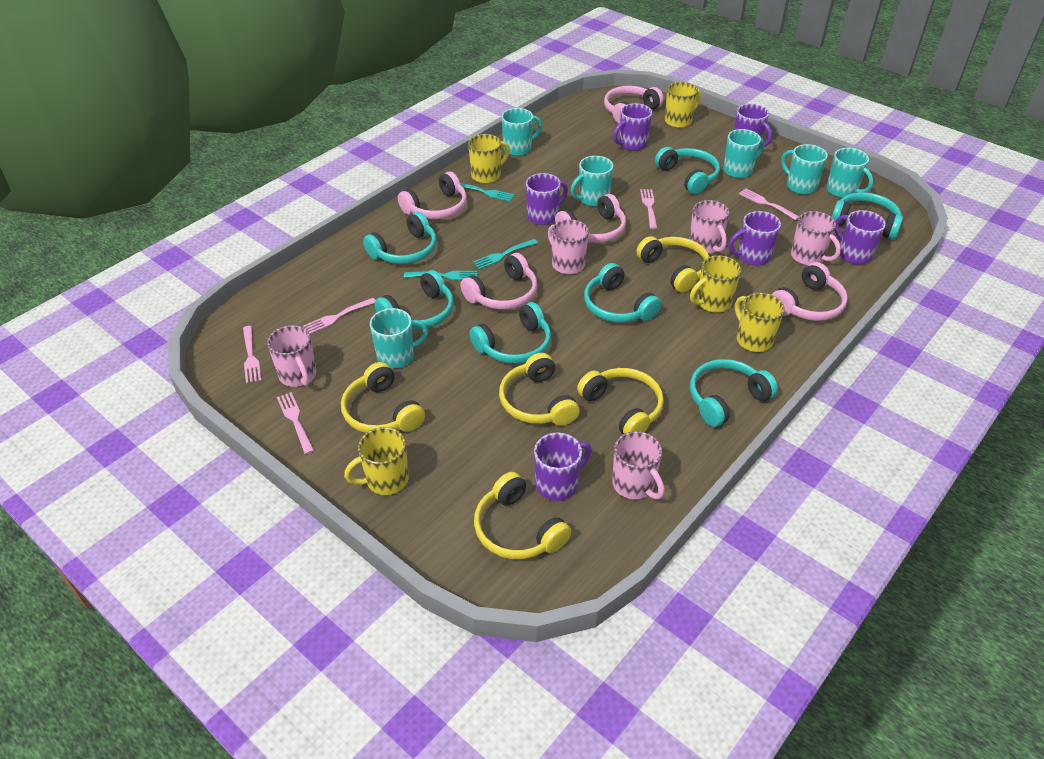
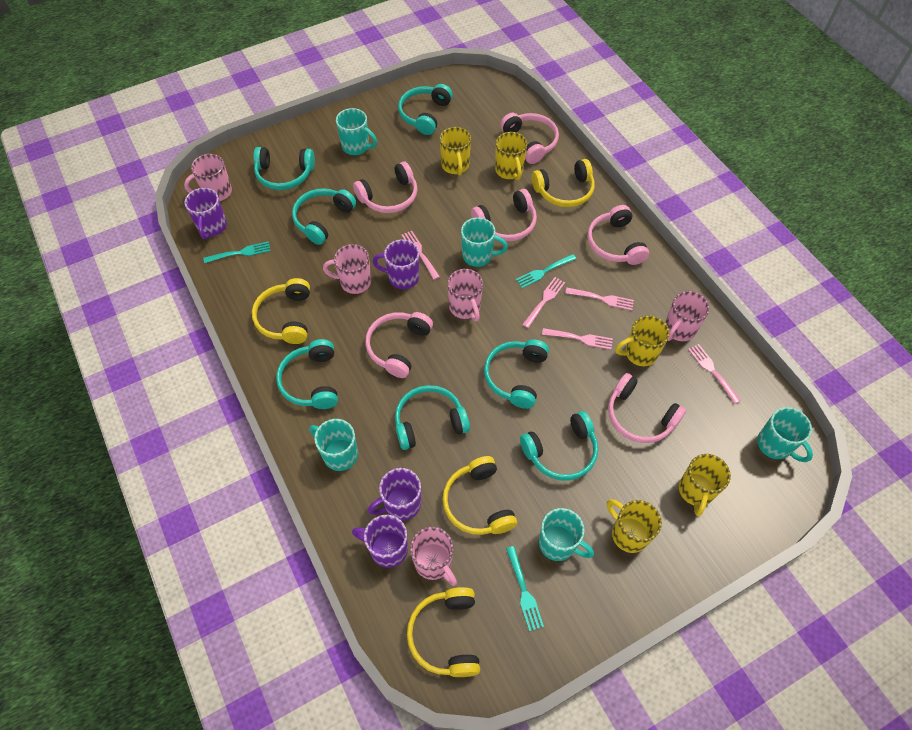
pink headphones: [398,171,467,219] [460,253,537,310] [555,194,626,243] [604,86,664,124] [771,262,848,321] = 5 -> [353,161,418,213] [365,312,433,378] [471,189,537,242] [500,113,559,164] [587,205,649,265] [608,373,686,443] = 6
purple mug: [526,173,568,225] [534,433,592,501] [613,103,652,151] [728,211,781,265] [734,104,772,147] [835,210,886,265] = 6 -> [185,188,227,239] [352,515,408,568] [368,468,421,521] [373,239,419,289] = 4
turquoise mug: [370,308,428,369] [502,108,542,156] [570,156,613,207] [723,129,764,178] [781,144,828,195] [827,148,874,198] = 6 -> [309,419,358,471] [336,108,377,155] [461,217,508,267] [539,508,594,561] [757,407,813,462] = 5
yellow headphones: [341,362,425,433] [474,472,571,559] [499,353,580,426] [577,368,664,434] [636,236,710,293] = 5 -> [252,278,310,344] [407,587,480,677] [442,456,517,535] [532,159,595,207] = 4

